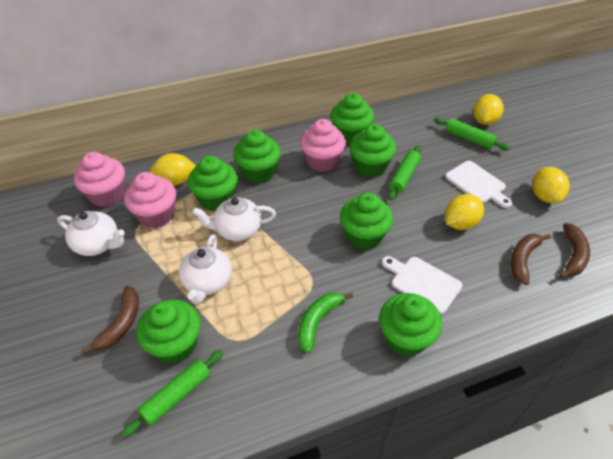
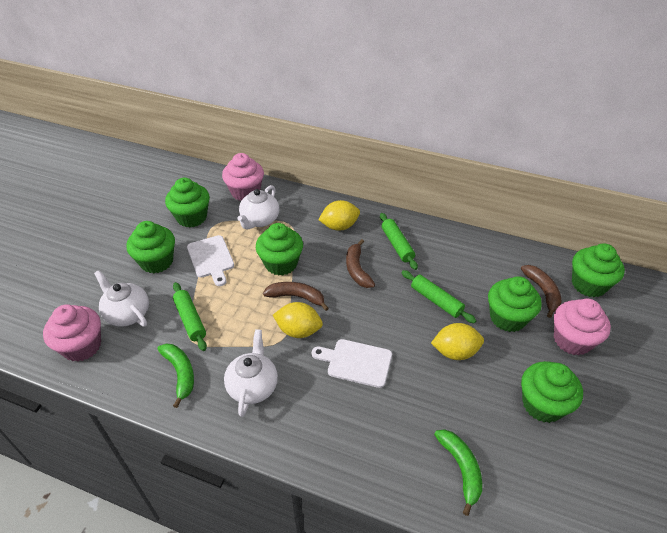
green banana: [298,292,353,353] = 1 -> [157,343,194,408] [434,429,482,516] = 2
green cupcake: [137,299,201,364] [188,156,238,211] [233,130,281,183] [330,93,374,144] [340,193,393,250] [349,124,396,178] [379,293,442,357] = 7 -> [126,221,175,273] [165,178,210,228] [256,223,303,276] [488,276,542,332] [521,361,583,423] [572,243,625,297] = 6
yellow lemon: [150,153,196,186] [445,194,484,230] [473,94,504,125] [532,167,570,203] = 4 -> [273,302,323,338] [318,200,360,230] [431,323,484,360] = 3

